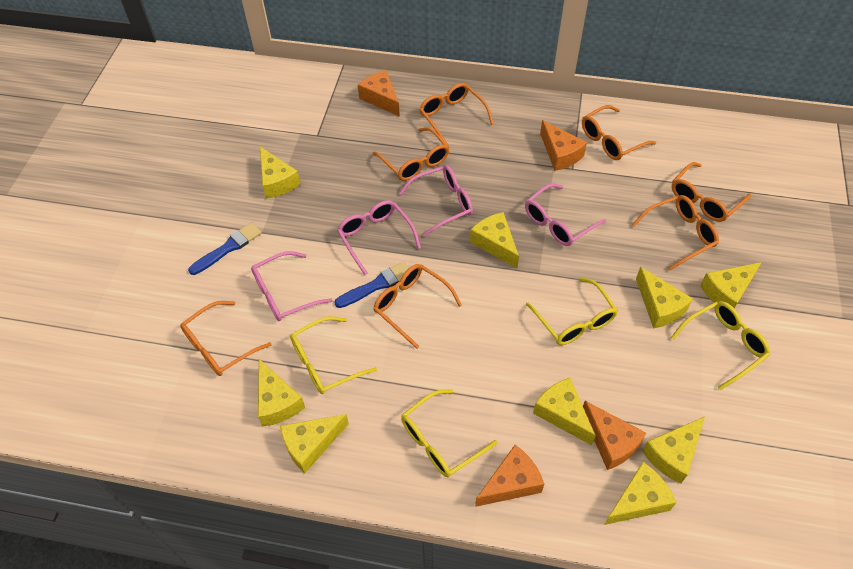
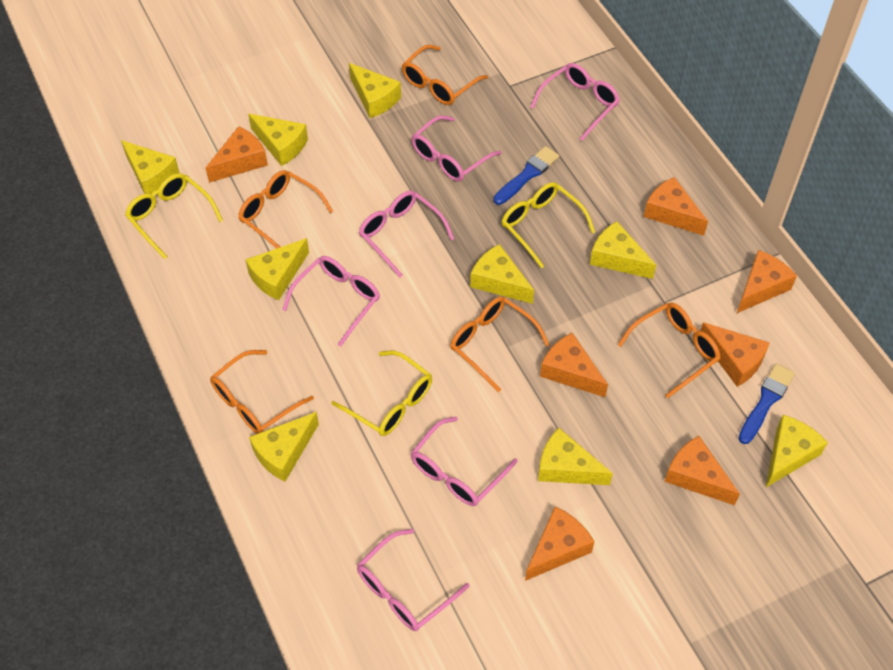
orange cheese: [358,70,400,117] [475,445,544,507] [540,120,587,171] [583,401,646,470] = 4 -> [206,126,268,183] [525,507,595,581] [540,333,608,397] [644,177,708,236] [664,436,740,505] [700,322,770,387] [737,250,797,313] = 7
orange glasses: [180,301,272,376] [373,127,450,181] [374,264,462,349] [419,83,494,146] [582,105,656,160] [632,195,719,271] [672,162,751,222] = 7 -> [210,350,314,434] [238,170,333,248] [402,45,488,105] [450,296,550,392] [618,303,721,399] = 5
pink glasses: [251,251,333,321] [337,200,421,275] [399,165,473,237] [525,183,606,246] = 4 -> [283,256,380,347] [357,529,469,631] [359,191,454,278] [411,417,518,506] [412,115,502,181] [530,63,620,141] = 6
yellow glasses: [290,316,377,394] [401,389,498,477] [526,278,618,345] [671,301,770,390] = 4 -> [125,173,223,259] [331,351,432,436] [502,182,595,268] = 3

